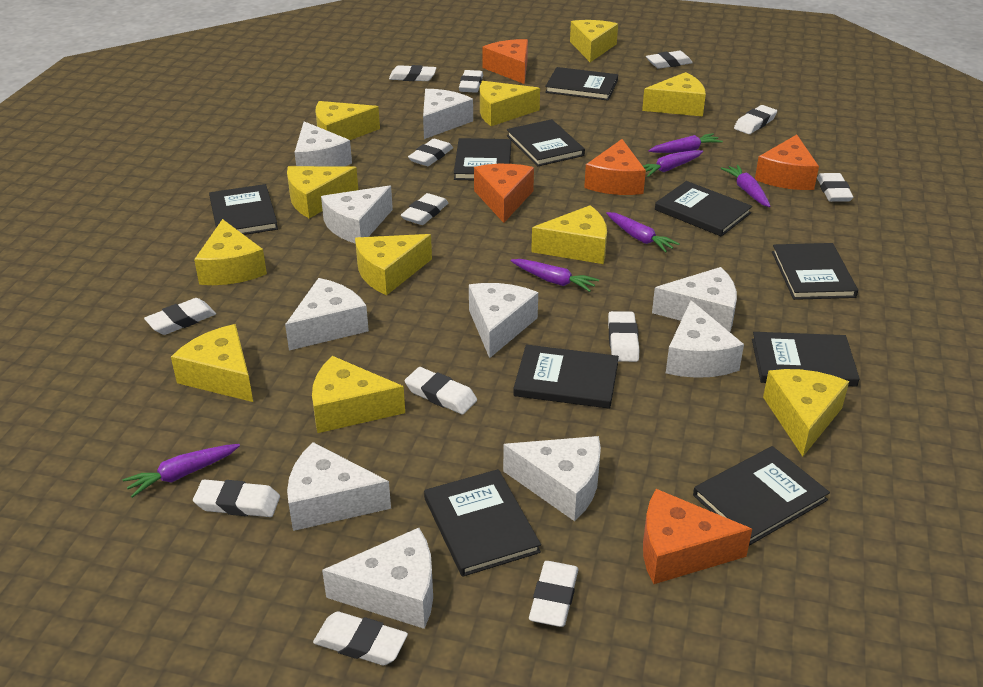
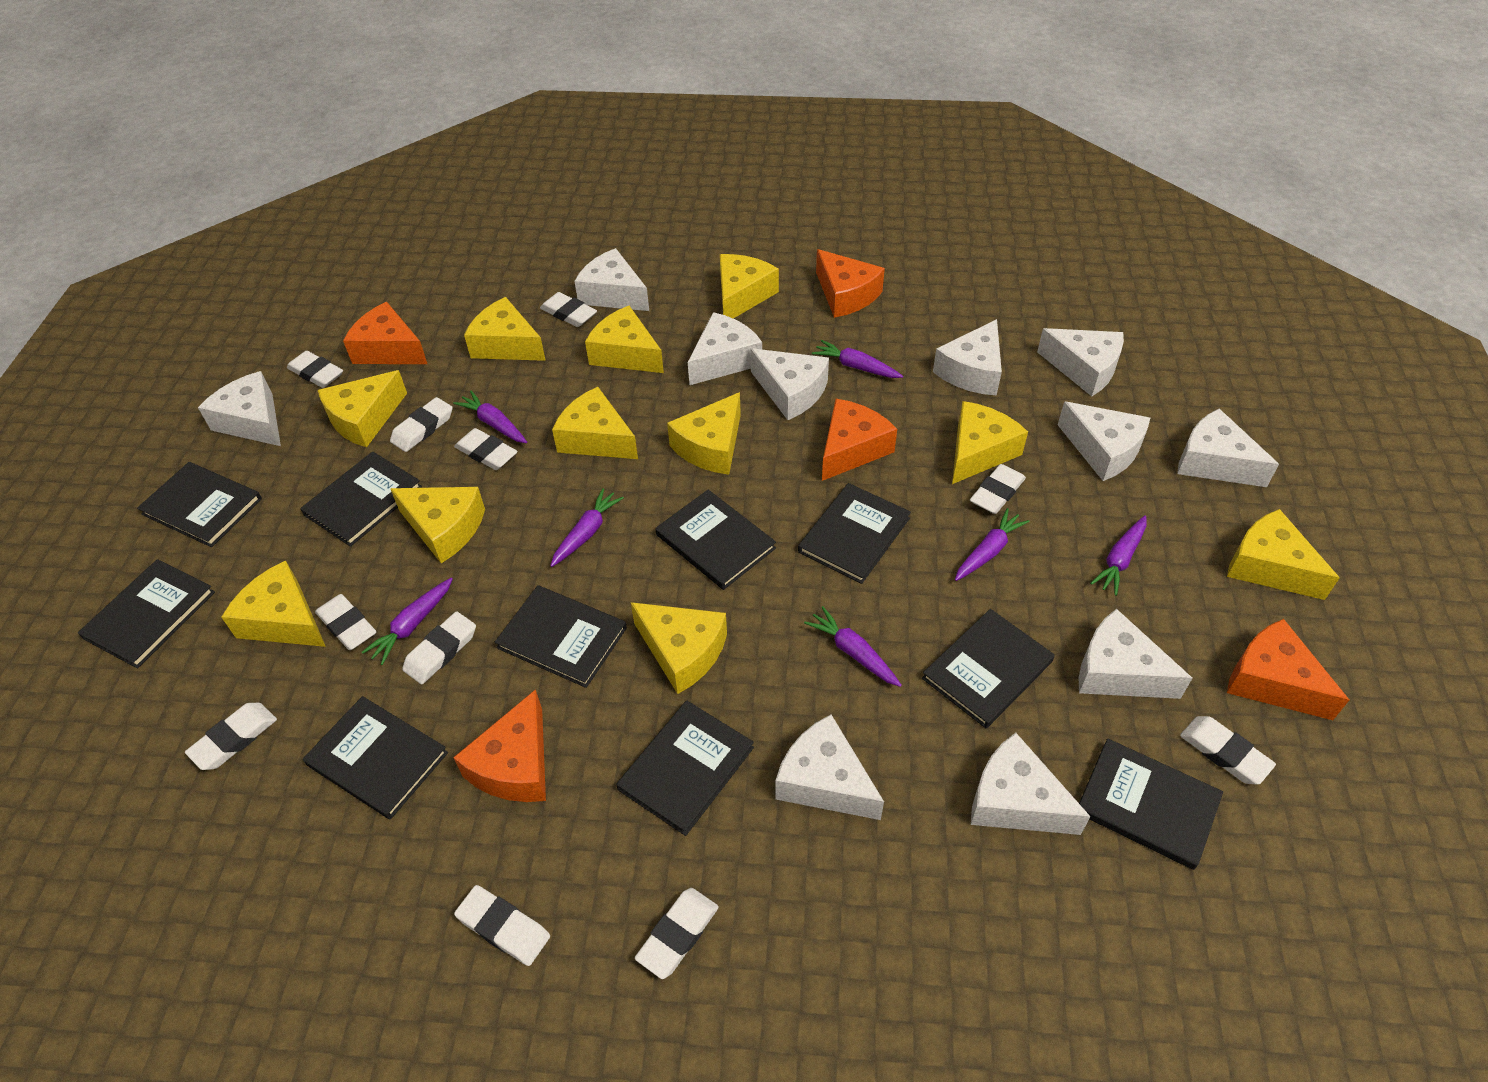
purple carrot: [123,444,240,498] [511,259,599,292] [606,212,680,253] [643,150,703,177] [649,133,723,153] [721,165,771,207] = 6 -> [362,578,453,665] [453,391,527,443] [550,488,624,567] [804,606,902,687] [812,340,903,378] [955,508,1029,581] [1090,515,1146,596] = 7
white cheese: [285,278,369,350] [287,442,391,531] [295,121,352,166] [321,185,393,244] [322,528,433,629] [423,89,473,139] [469,283,538,358] [503,436,601,521] [652,267,737,332] [666,300,744,378] = 10 -> [198,371,281,446] [574,248,649,311] [688,312,762,385] [750,348,829,420] [775,715,884,820] [933,319,1002,396] [971,733,1091,835] [1037,328,1124,396] [1058,401,1150,481] [1079,609,1192,699] [1177,409,1279,487] = 11
white eraser: [144,298,216,335] [193,479,280,517] [313,611,408,665] [389,65,436,81] [401,193,449,225] [404,367,477,415] [408,139,453,166] [459,70,483,93] [529,561,579,627] [608,311,639,362] [646,51,693,69] [734,105,777,134] [817,173,853,202] = 13 -> [185,703,277,770] [287,351,343,388] [315,594,376,650] [390,397,453,452] [402,611,476,684] [454,428,518,470] [454,885,550,966] [540,292,597,327] [635,888,719,979] [970,464,1026,514] [1180,716,1276,785] = 11

